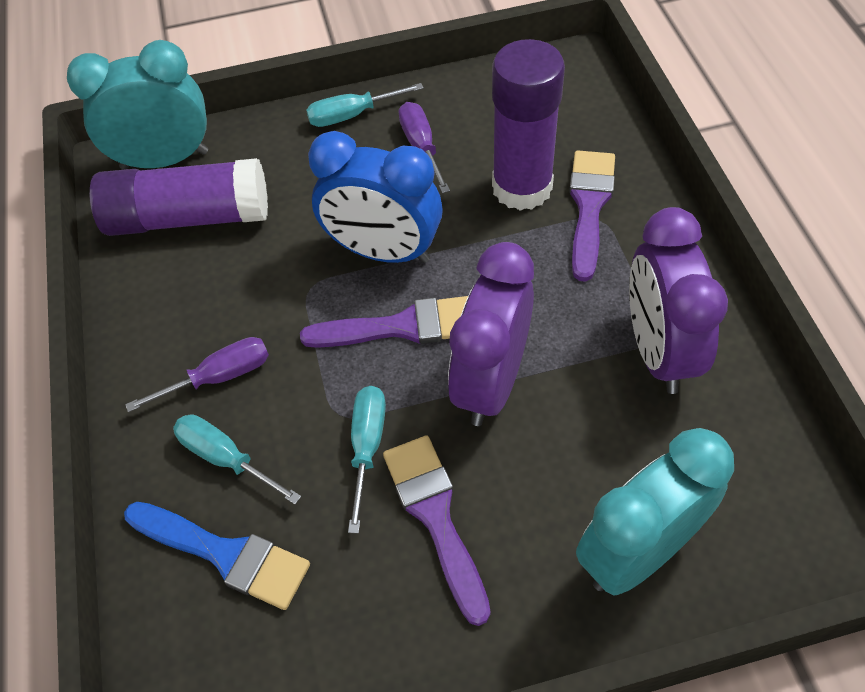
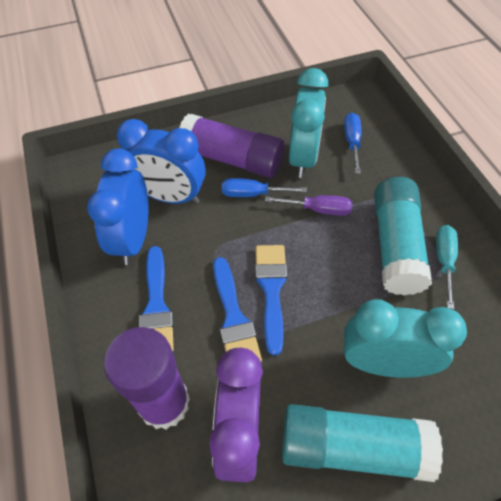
blue brush: [124,502,310,610] = 1 -> [139,246,174,351] [213,257,262,362] [255,245,287,355] = 3
blue clock: [308,131,443,263] = 1 -> [87,148,149,265] [117,119,206,204] = 2
blue screwdriver: none = 0 -> [222,178,307,197] [344,112,361,174] = 2
purple brush: [300,296,468,348] [383,435,491,626] [569,150,615,282] = 3 -> none = 0
purple clock: [448,242,534,426] [629,207,728,394] = 2 -> [209,348,263,482] = 1
purple screwdriver: [125,337,269,412] [398,102,450,194] = 2 -> [265,195,353,216] = 1
turquoise glue stick: none = 0 -> [282,404,443,482] [374,177,432,296] = 2
turquoise screwdriver: [173,414,301,504] [306,83,424,127] [348,386,386,534] = 3 -> [436,225,458,309] = 1

